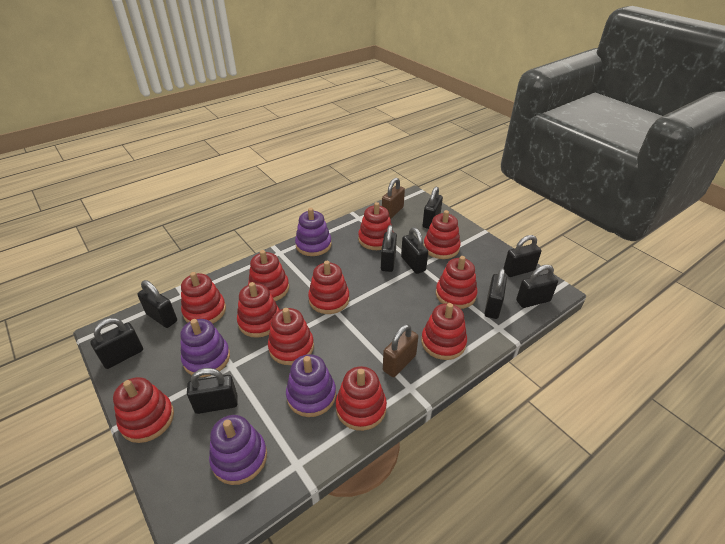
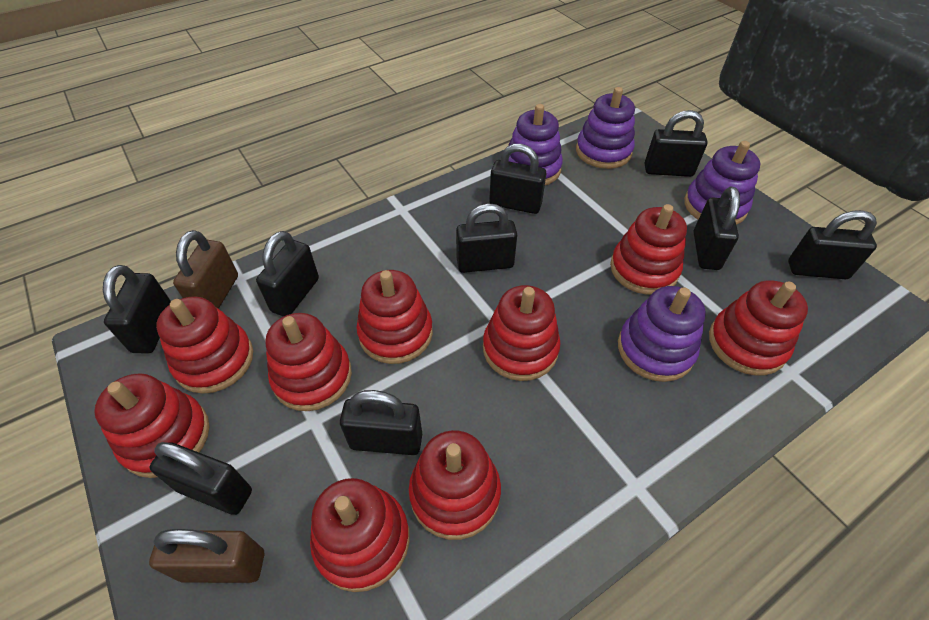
red stacking toy: [113,377,174,443] [181,272,226,324] [237,282,280,338] [248,250,289,301] [268,308,314,365] [308,261,349,314] [336,366,387,431] [358,202,392,250] [421,303,467,360] [424,210,461,259] [436,256,477,309] = 11 -> [94,373,209,478] [156,297,253,394] [265,313,352,411] [310,478,410,592] [356,270,433,364] [409,430,501,540] [483,285,561,381] [610,204,687,295] [709,280,808,376] = 9

